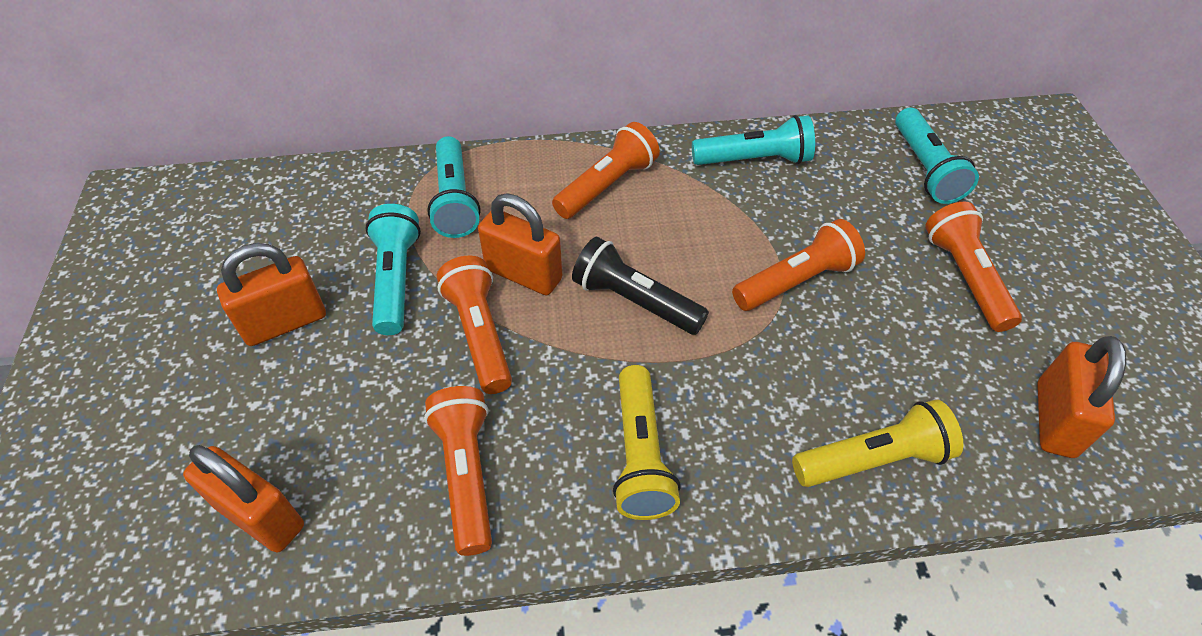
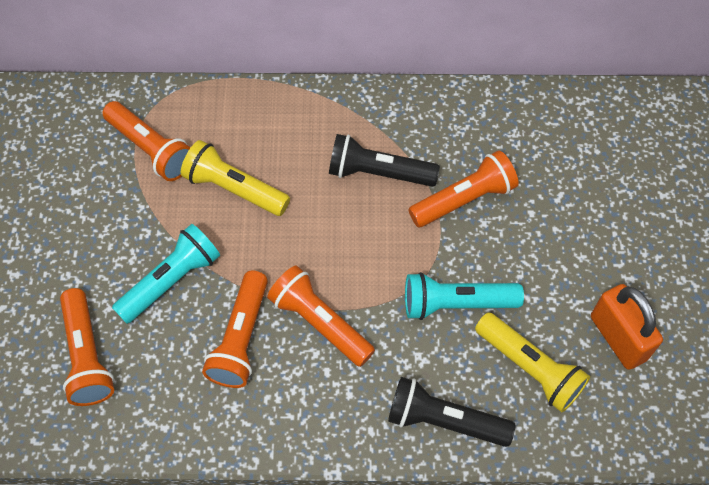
black flashlight: [572,237,709,335] = 1 -> [329,134,440,187] [388,377,515,447] = 2
orange padlock: [183,445,304,553] [217,243,326,346] [478,193,562,295] [1037,336,1126,458] = 4 -> [591,284,663,370] = 1
turquoise flashlight: [365,204,421,335] [427,136,480,238] [692,115,815,165] [895,108,979,204] = 4 -> [112,224,220,324] [405,272,524,320] = 2

